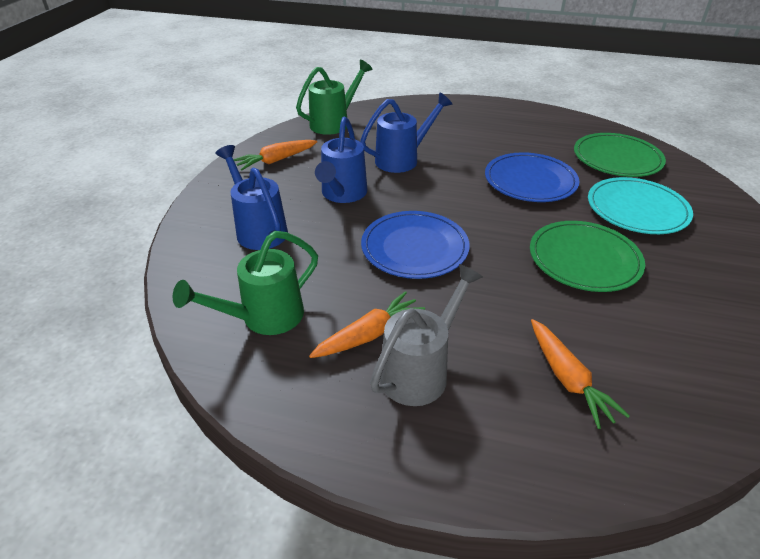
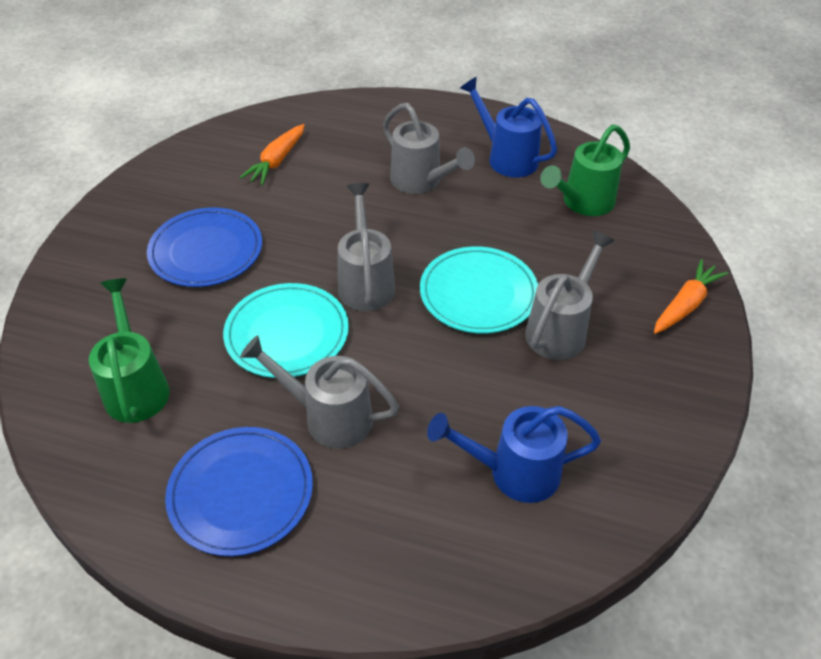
blue watering can: [216,145,288,250] [315,117,367,203] [360,93,452,173] = 3 -> [427,406,601,503] [460,77,557,177] = 2
green plate: [530,221,645,292] [574,133,666,177] = 2 -> none = 0
grey watering can: [370,264,483,406] = 1 -> [240,335,399,449] [338,183,395,311] [383,103,475,194] [525,231,615,360] = 4
orange carrot: [233,140,317,170] [309,291,425,358] [531,319,630,429] = 3 -> [239,124,305,185] [654,259,728,334] = 2
turquoise plate: [588,177,693,234] = 1 -> [223,283,349,378] [420,246,538,334] = 2

